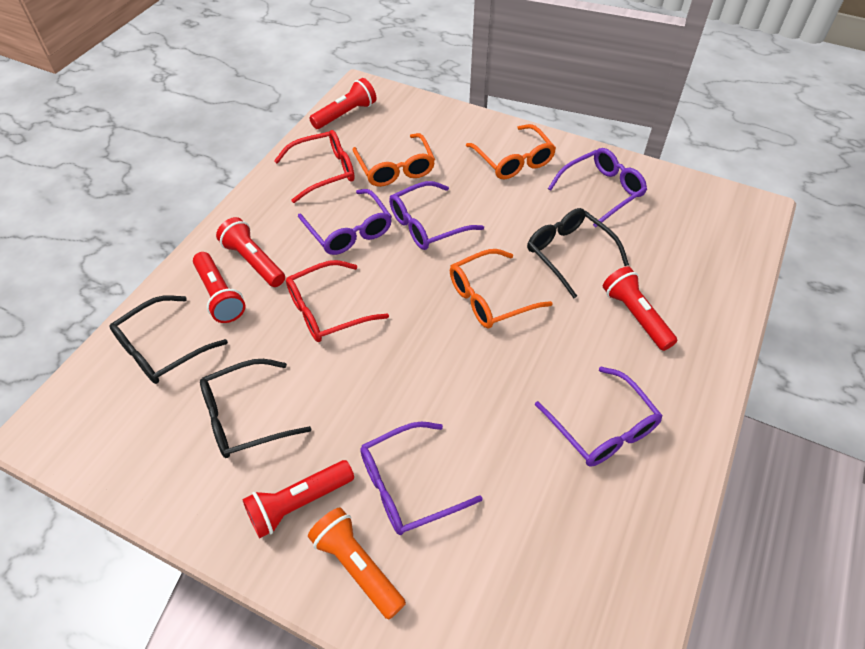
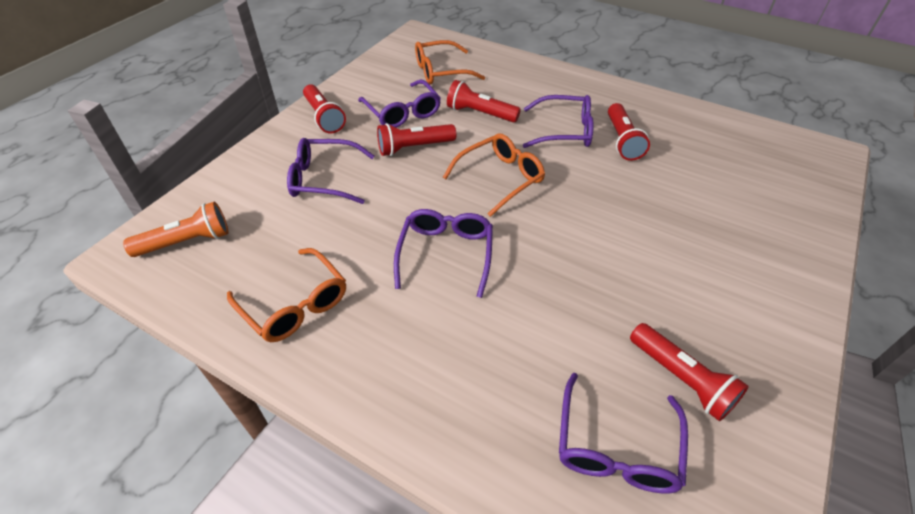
black glasses: [109,295,228,384] [200,359,311,458] [527,208,629,298] = 3 -> none = 0
red glasses: [274,130,355,203] [286,260,389,342] = 2 -> none = 0

